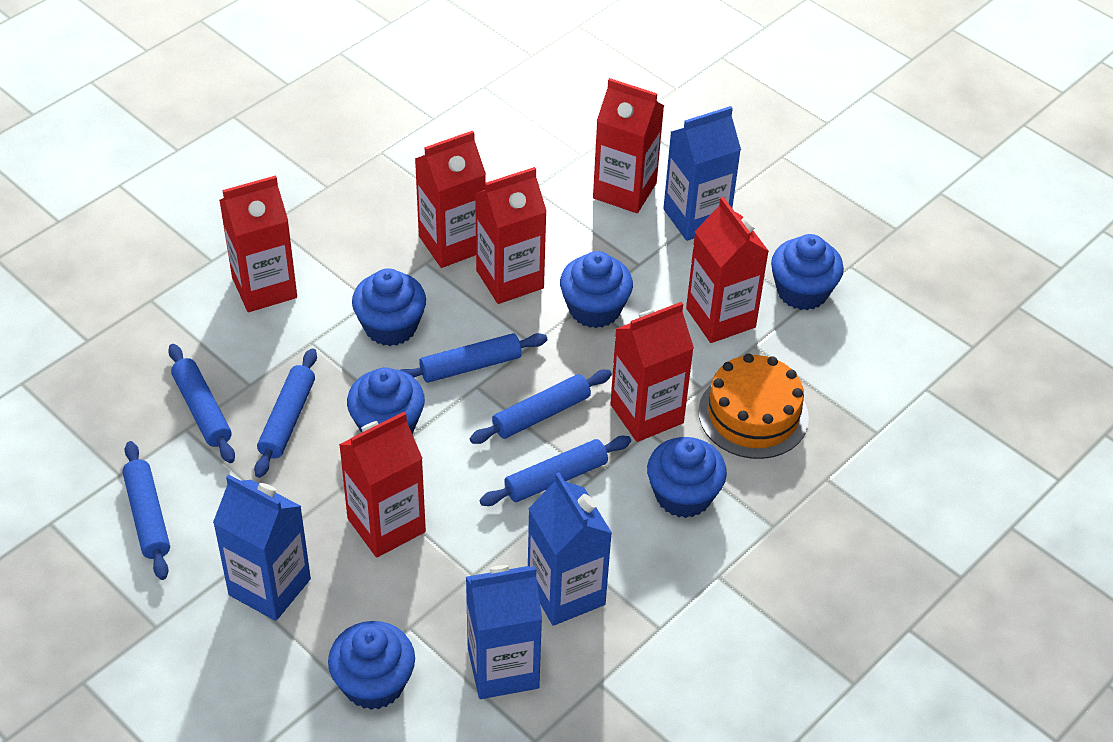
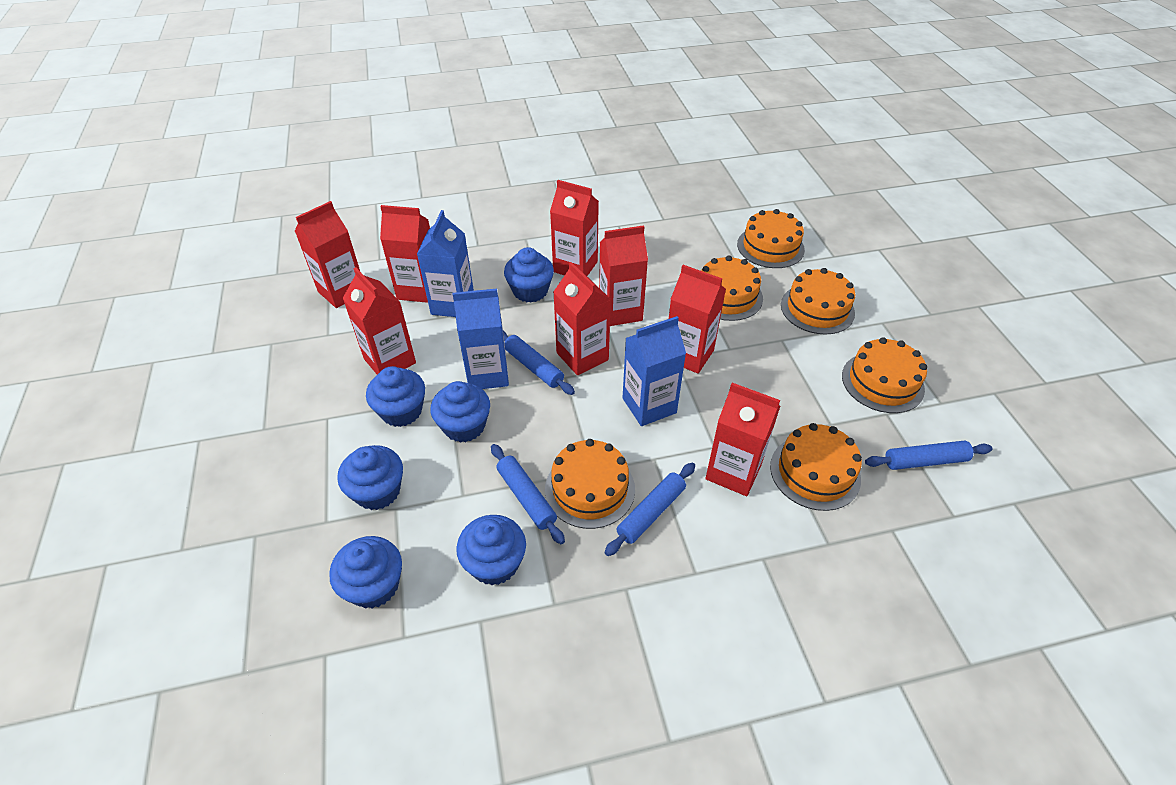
blue carton: [213,474,311,621] [466,565,542,699] [528,472,612,626] [663,106,741,241] = 4 -> [417,210,474,317] [453,289,509,389] [622,316,686,426] = 3
blue rolling pin: [122,441,170,580] [168,344,235,463] [254,348,317,478] [400,333,548,383] [470,370,612,444] [480,436,631,506] = 6 -> [491,444,565,544] [503,331,575,395] [605,463,695,556] [865,441,993,470] = 4
orange cake: [698,354,809,459] = 1 -> [545,439,635,529] [701,255,763,321] [737,209,805,268] [770,423,862,511] [781,268,855,335] [842,337,927,413] = 6
red carton: [219,175,297,312] [339,412,426,557] [415,130,486,268] [475,167,547,304] [593,78,664,213] [610,302,694,442] [686,197,769,343] = 7 -> [295,201,360,308] [343,267,416,375] [380,205,430,303] [550,180,599,276] [553,262,611,375] [599,225,648,326] [669,265,726,374] [706,383,780,496] = 8

